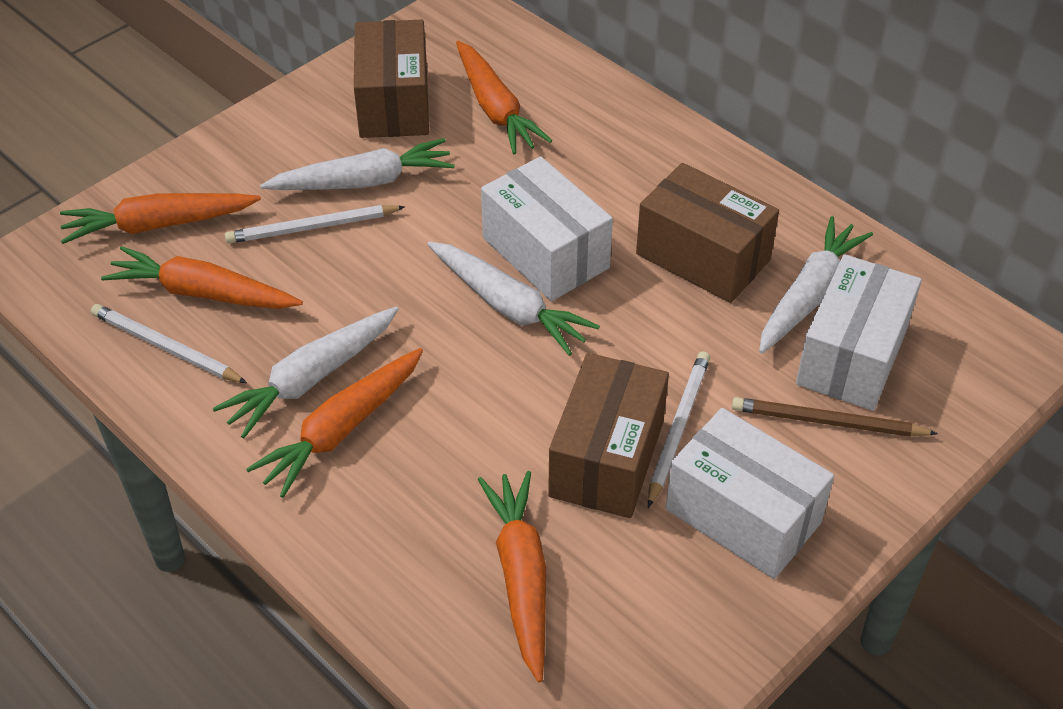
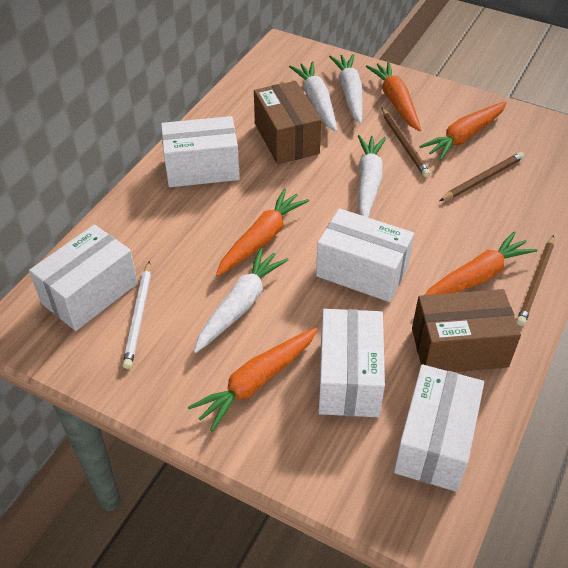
brown box: [354,20,429,138] [548,353,669,518] [636,163,779,303] = 3 -> [254,81,321,164] [412,289,521,372] = 2
brown pencil: [732,397,938,437] = 1 -> [382,108,430,177] [440,152,524,201] [517,235,554,326] = 3
white box: [481,156,613,301] [666,408,834,579] [796,254,922,411] = 3 -> [29,225,138,331] [161,116,240,187] [316,208,414,302] [318,309,385,417] [394,364,484,492] = 5
white pencil: [91,304,247,383] [225,205,405,244] [648,351,710,508] = 3 -> [123,261,151,369] = 1

